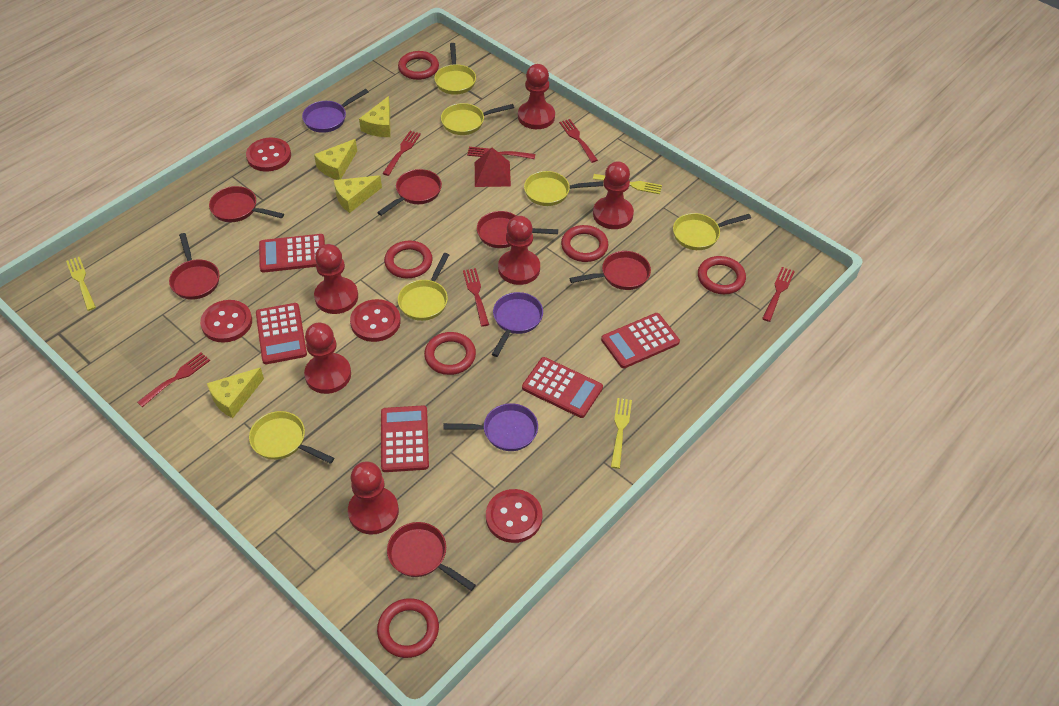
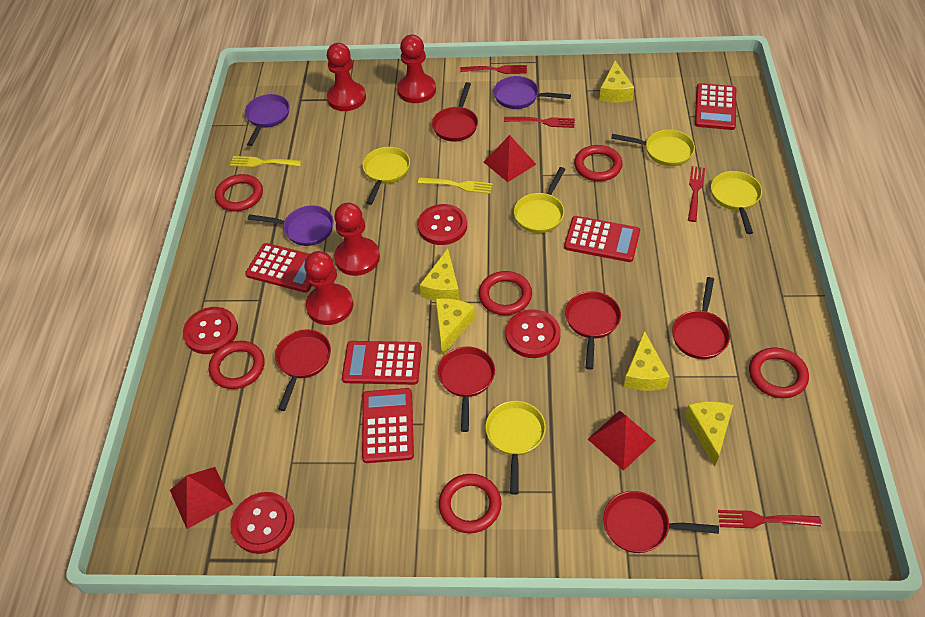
red fork: [137,353,210,407] [382,131,421,176] [463,268,489,327] [467,147,535,159] [559,119,598,163] [762,267,795,322] = 6 -> [460,65,527,74] [504,117,575,128] [688,166,705,222] [718,510,822,528] = 4
red pawn: [304,323,351,394] [314,244,358,314] [348,461,399,535] [498,216,540,285] [518,64,555,129] [593,161,634,229] = 6 -> [304,251,353,325] [327,43,366,111] [334,203,380,276] [397,35,436,103] = 4
red pyramid: [475,148,511,187] = 1 -> [170,467,233,529] [484,135,536,182] [588,411,656,471] = 3
yellow cheese: [207,367,264,418] [314,139,357,180] [334,175,382,213] [359,96,390,137] = 4 -> [420,249,459,301] [436,298,475,355] [599,61,634,103] [624,330,670,391] [685,401,733,467] = 5
yellow fork: [66,257,96,311] [593,174,662,194] [611,398,632,469] = 3 -> [230,156,302,167] [418,177,493,194] = 2
yellow pan: [249,411,334,464] [398,253,449,321] [434,43,476,95] [441,103,514,135] [524,171,603,206] [673,213,751,250] = 6 -> [363,147,410,205] [485,401,546,495] [514,167,565,233] [611,129,695,166] [711,171,762,234] = 5

